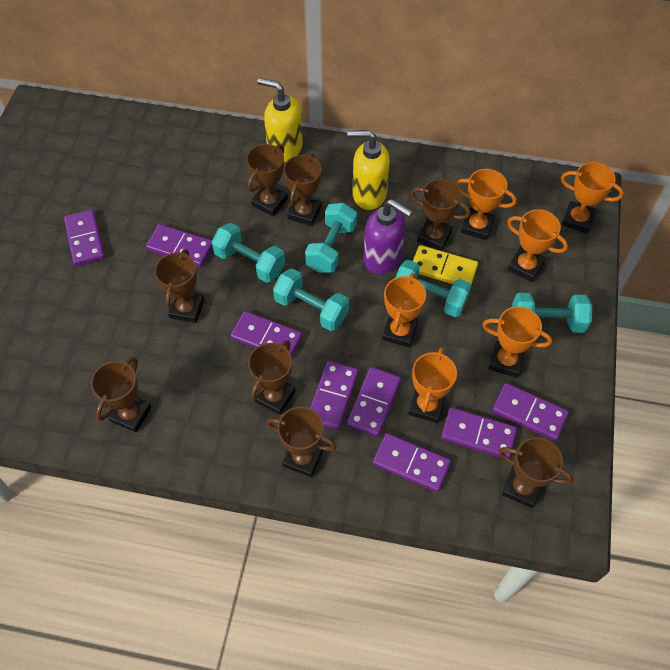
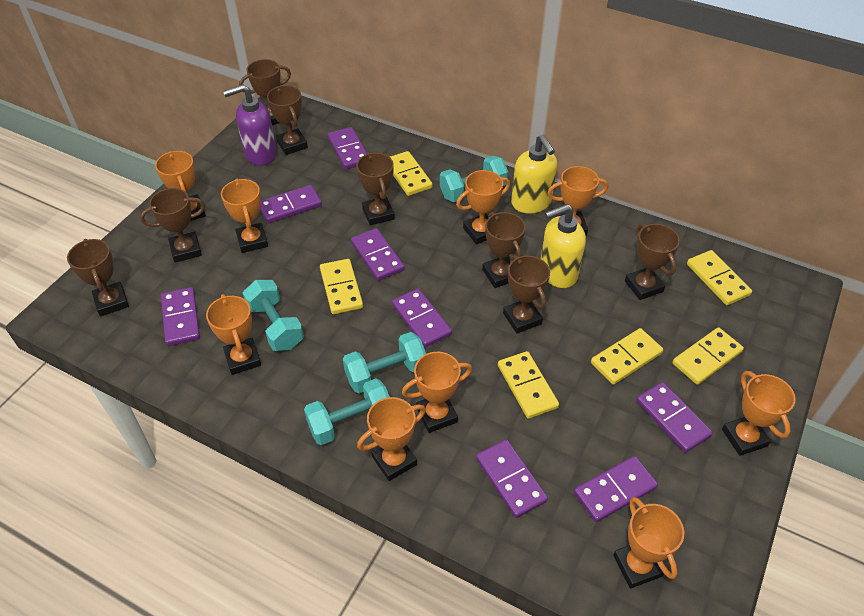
orange trophy: [382,273,426,348] [408,347,457,423] [456,169,517,240] [482,306,552,378] [507,209,568,282] [561,162,624,234] = 6 -> [155,151,206,221] [206,294,261,375] [221,179,268,253] [357,397,426,481] [402,352,472,433] [456,170,510,244] [547,166,608,236] [613,497,684,588] [722,371,796,456] = 9
turquoise dumbbell: [212,223,285,283] [273,268,349,331] [305,203,357,273] [396,260,471,317] [512,293,592,333] = 5 -> [243,280,304,351] [304,378,390,445] [343,332,426,393] [440,156,508,202] = 4
yellow domino: [413,245,478,285] = 1 -> [320,259,363,314] [390,151,433,196] [498,351,559,419] [591,328,663,385] [673,327,744,385] [687,250,752,305] = 6

